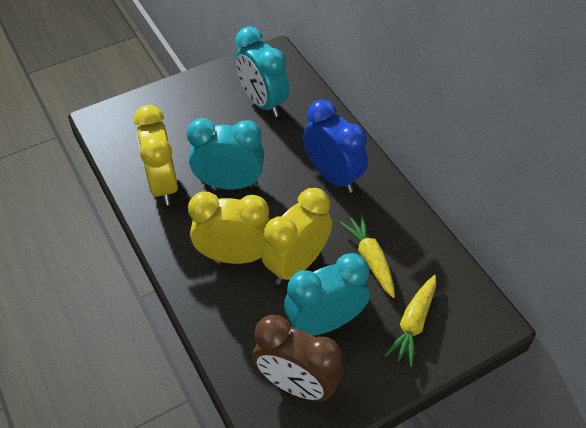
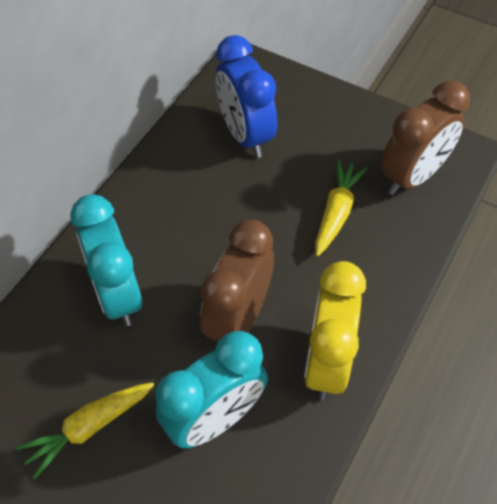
brown clock: [253,315,343,401] = 1 -> [200,219,274,341] [381,80,470,195] = 2
turquoise clock: [187,118,264,190] [235,26,289,117] [284,253,370,336] = 3 -> [70,194,142,326] [156,331,268,449] = 2
yellow clock: [134,105,178,205] [188,192,270,264] [261,188,332,284] = 3 -> [304,261,366,399] = 1

